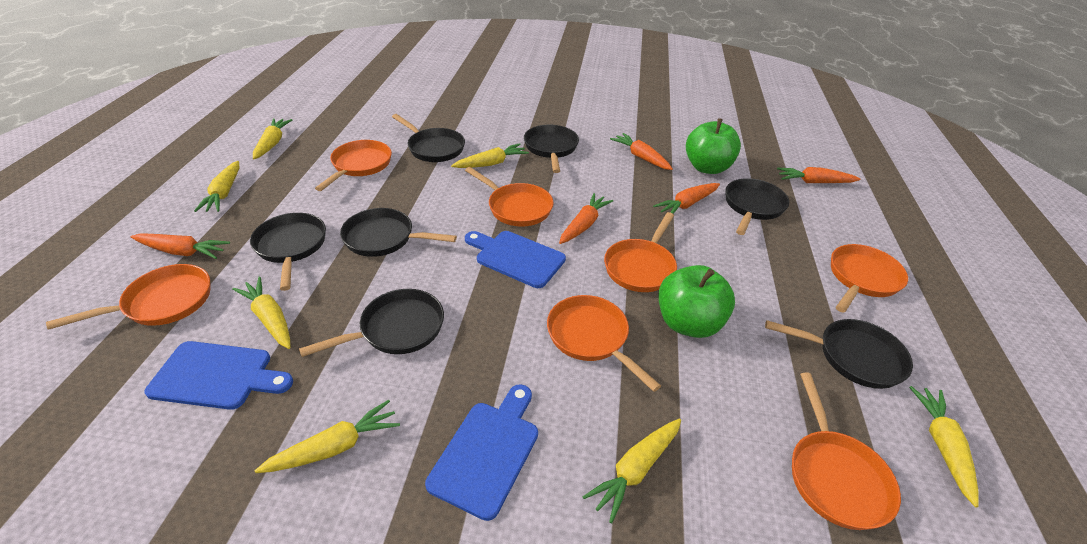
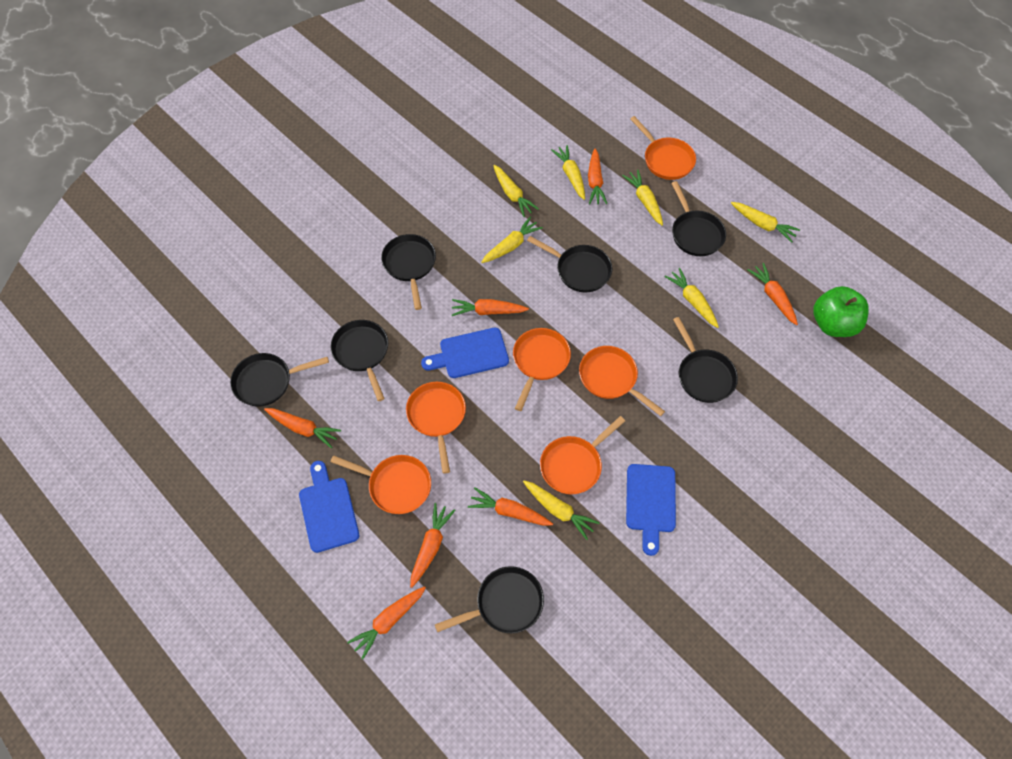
green apple: [659,265,735,338] [686,118,741,174] = 2 -> [813,286,869,337] = 1
orange carrot: [131,233,230,259] [559,193,614,244] [610,133,673,170] [653,183,720,214] [777,167,861,183] = 5 -> [264,408,341,448] [347,586,426,660] [410,503,456,588] [452,299,529,316] [468,488,553,526] [588,149,607,204] [748,263,798,325] = 7
orange pan: [46,264,210,330] [315,140,392,191] [465,167,554,227] [547,295,661,392] [604,212,677,292] [792,373,901,530] [831,244,908,313] = 7 -> [331,455,431,514] [406,382,466,474] [513,328,571,411] [540,416,625,494] [579,346,665,416] [630,116,696,180] = 6

